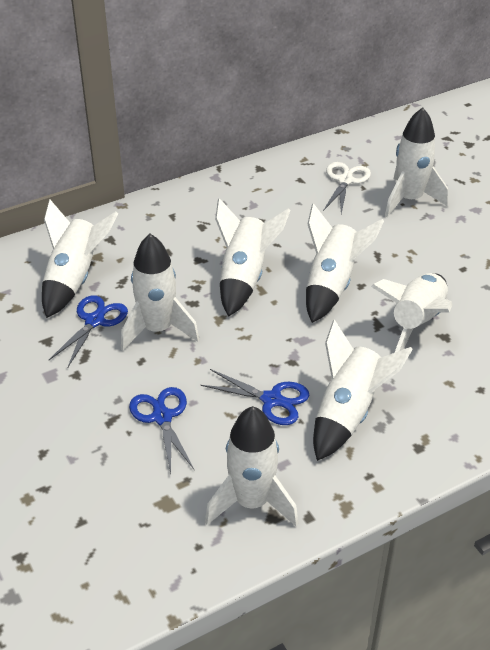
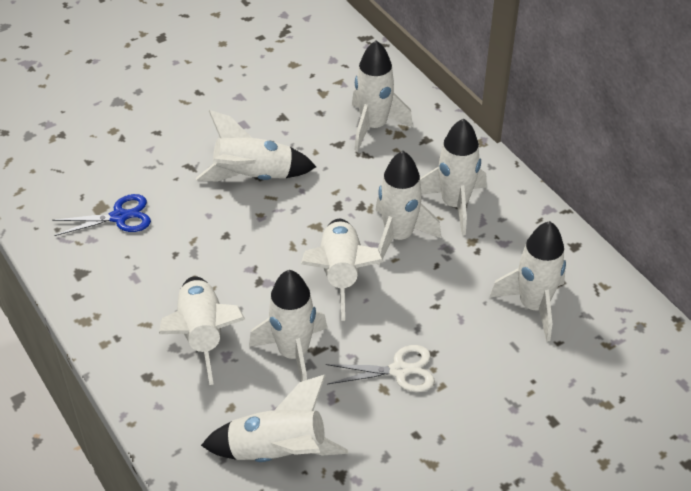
blue scissors: [49,295,128,368] [129,387,194,474] [201,369,309,425] = 3 -> [52,194,151,236] = 1
white rocket: [42,200,118,318] [121,234,199,350] [205,406,298,526] [215,198,290,317] [306,203,384,323] [313,319,413,461] [371,273,453,352] [385,107,448,218] = 8 -> [159,276,245,385] [196,110,316,182] [201,375,348,462] [249,270,327,381] [301,219,384,321] [352,40,413,151] [375,151,441,265] [420,118,486,235] [490,221,566,342] = 9

